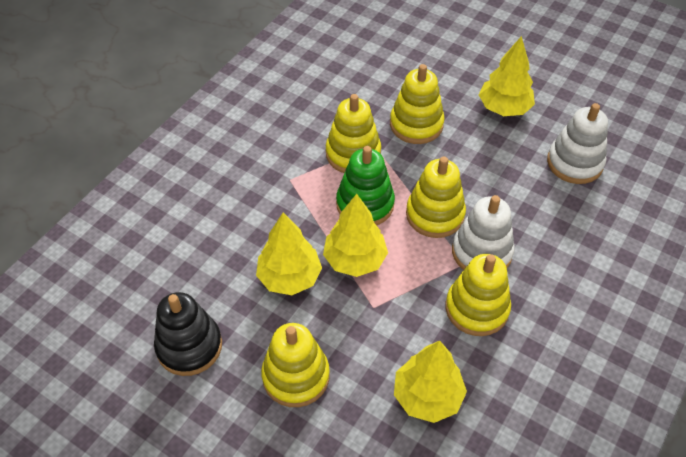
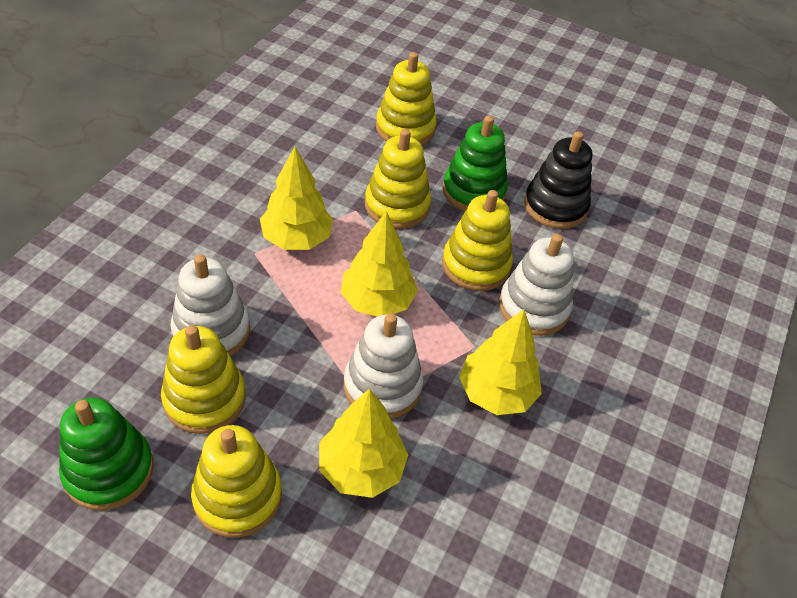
green stacking toy: [336,146,395,225] = 1 -> [59,397,154,511] [442,116,508,211] = 2
white stacking toy: [452,195,515,270] [547,103,608,184] = 2 -> [171,254,250,356] [344,313,423,419] [499,234,574,336] = 3

